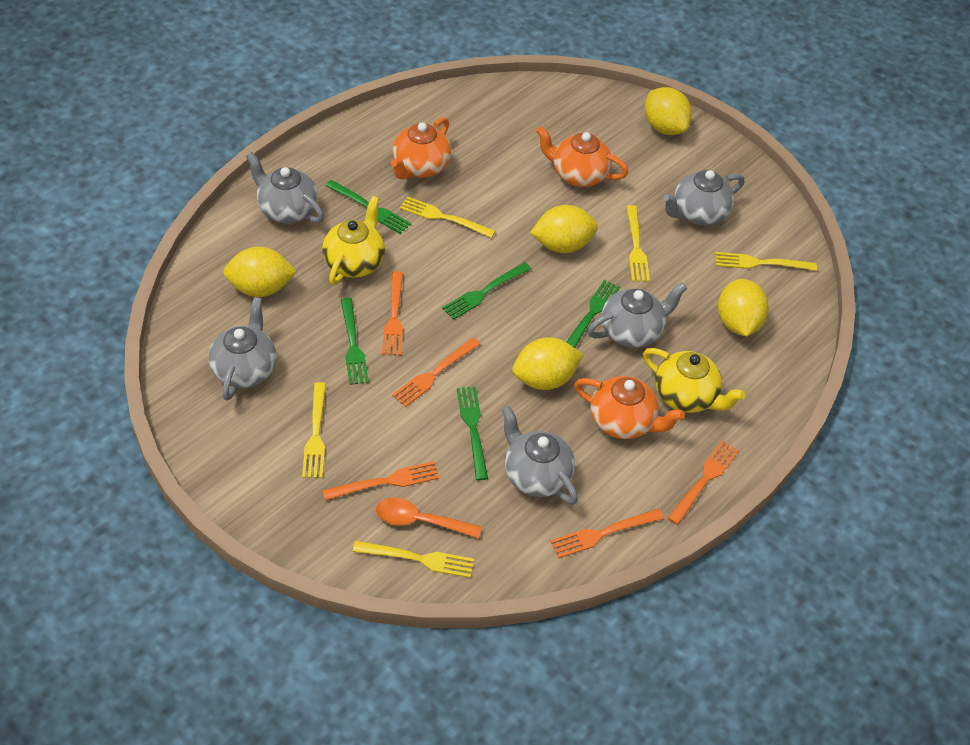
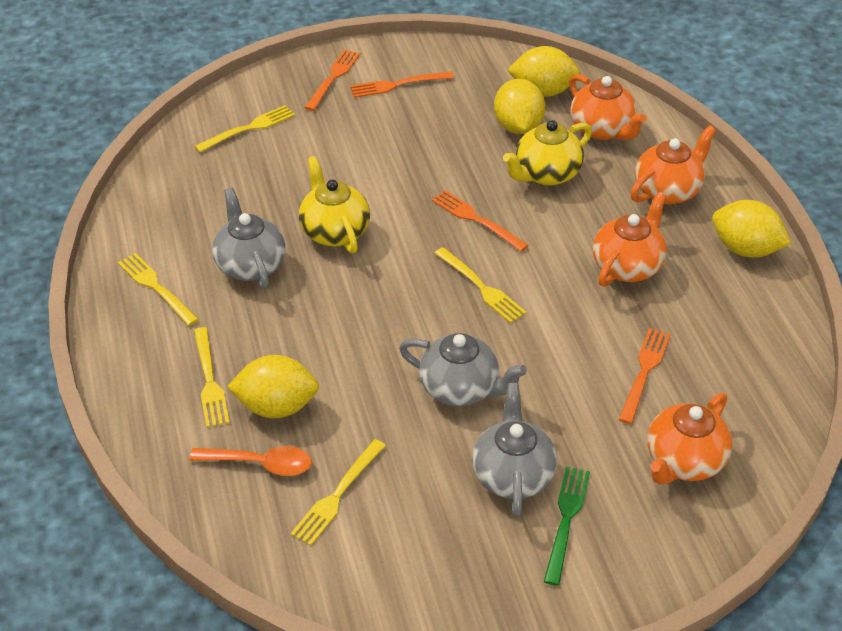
green fork: [325,180,411,234] [341,298,369,385] [442,262,531,320] [457,386,488,480] [567,280,620,348] = 5 -> [544,466,590,586] = 1
grey teapot: [209,297,277,401] [246,152,324,223] [502,406,578,505] [587,283,687,348] [663,170,744,225] = 5 -> [212,188,286,289] [399,333,527,407] [472,383,557,517] = 3
orange fork: [322,461,439,501] [382,271,403,355] [392,337,481,407] [550,509,664,558] [668,440,739,525] = 5 -> [305,49,360,111] [350,71,454,98] [432,190,529,252] [618,328,671,424] = 4
orange teapot: [391,117,451,180] [536,126,628,187] [574,376,685,439] = 3 -> [569,74,646,140] [593,192,667,287] [630,125,716,204] [648,393,733,485] = 4
yellow lemon: [223,247,297,297] [512,337,583,390] [530,205,598,253] [645,87,692,135] [718,279,769,336] = 5 -> [227,355,319,418] [494,79,545,134] [507,46,580,97] [712,200,791,257] = 4

